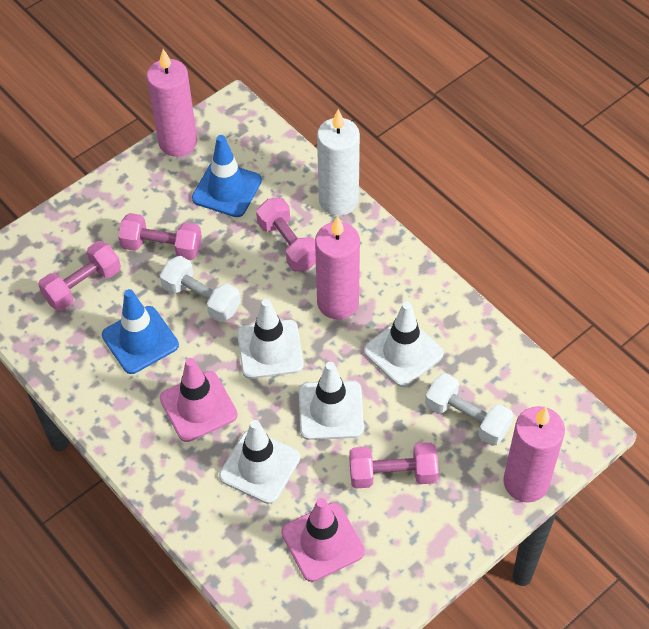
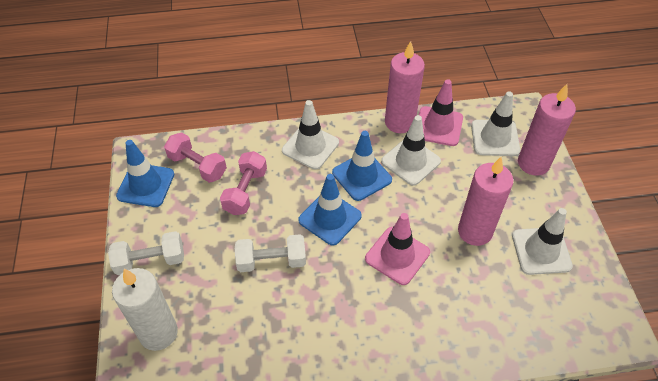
blue traffic cone: [102,289,179,374] [192,135,262,217] = 2 -> [116,140,174,207] [298,174,362,246] [332,131,392,201] = 3
pink dumbbell: [38,241,121,311] [118,213,202,260] [256,198,316,272] [349,443,439,488] = 4 -> [164,133,227,183] [220,151,267,215] = 2

